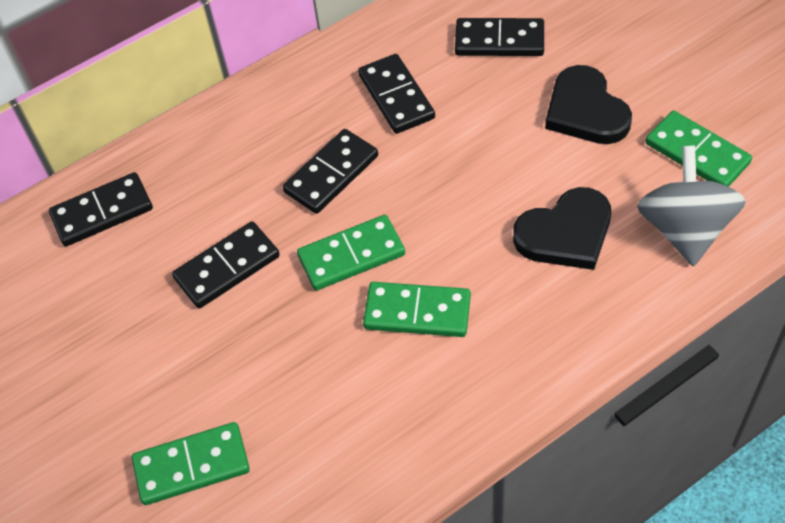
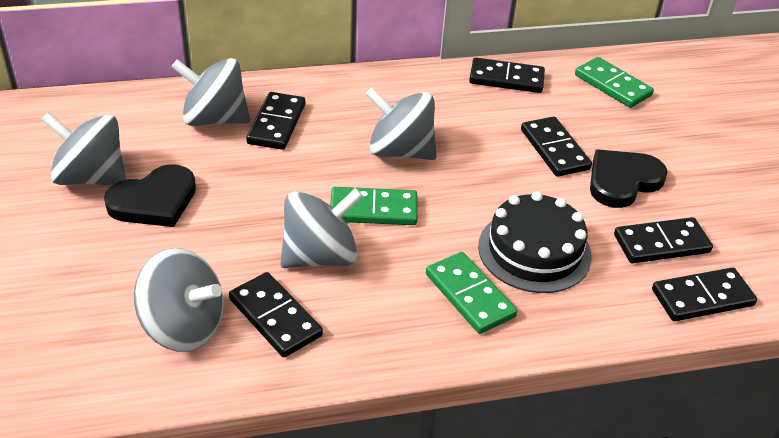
black cake: none = 0 -> [478,192,592,293] = 1
black domino: [49,172,153,246] [172,221,280,308] [283,129,378,214] [358,54,435,134] [455,18,544,56] = 5 -> [229,272,323,357] [246,92,305,150] [469,58,545,93] [521,116,592,177] [614,217,713,263] [652,267,757,321] = 6
green domino: [132,422,250,505] [297,215,405,291] [363,282,471,337] [646,110,752,187] = 4 -> [330,187,418,225] [426,252,517,334] [575,57,654,108] = 3
grey spinning top: [637,145,746,266] = 1 -> [41,112,126,185] [134,248,224,352] [171,58,250,126] [280,188,363,268] [366,87,437,160] = 5

